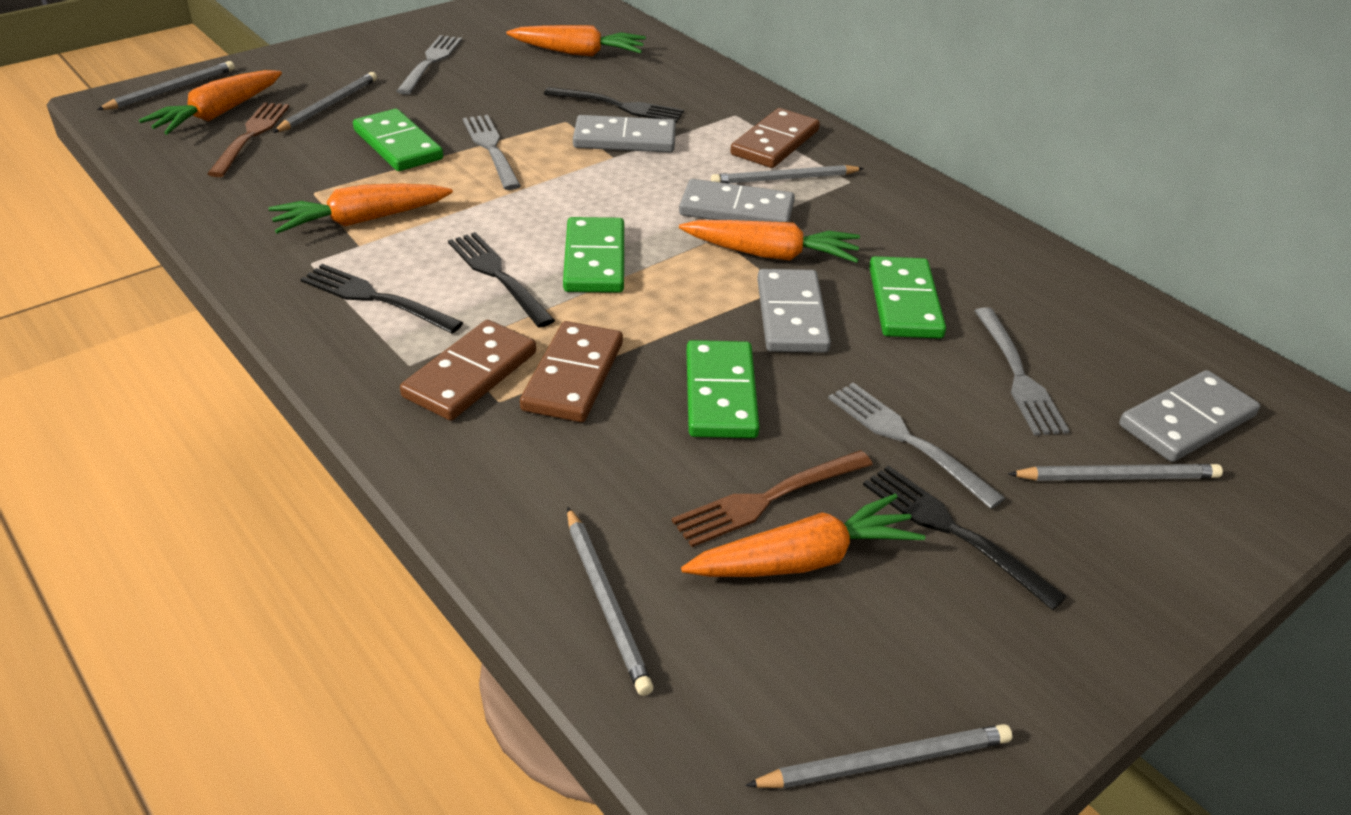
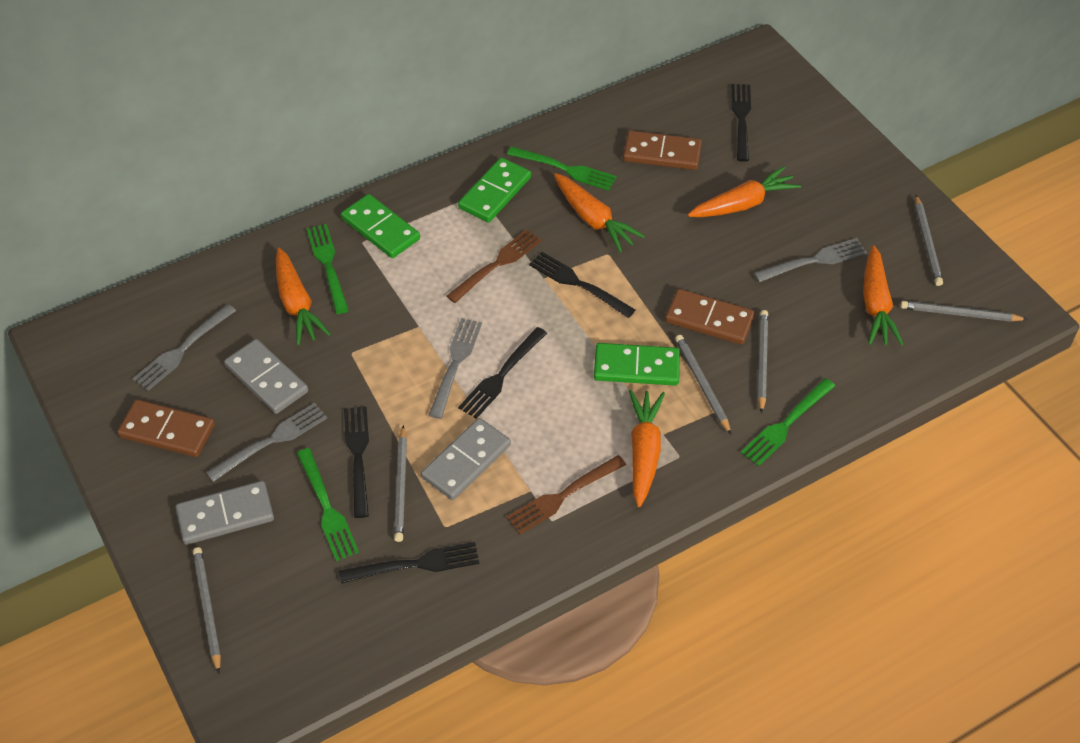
black fork: [300,264,463,333] [448,232,555,328] [544,87,684,123] [863,465,1067,610] = 4 -> [339,542,479,584] [344,406,369,518] [458,327,547,419] [529,252,635,318] [731,84,751,162] = 5
green domino: [353,109,443,171] [563,217,624,293] [687,340,759,438] [869,256,946,338] = 4 -> [341,194,420,258] [458,157,531,222] [594,343,680,386] = 3
green fork: none = 0 -> [297,448,359,561] [307,224,349,314] [507,146,617,191] [741,378,835,466] = 4
grey domino: [573,115,676,153] [679,179,795,222] [757,269,831,353] [1119,370,1260,462] = 4 -> [175,481,274,545] [224,339,308,414] [421,418,511,500] = 3

